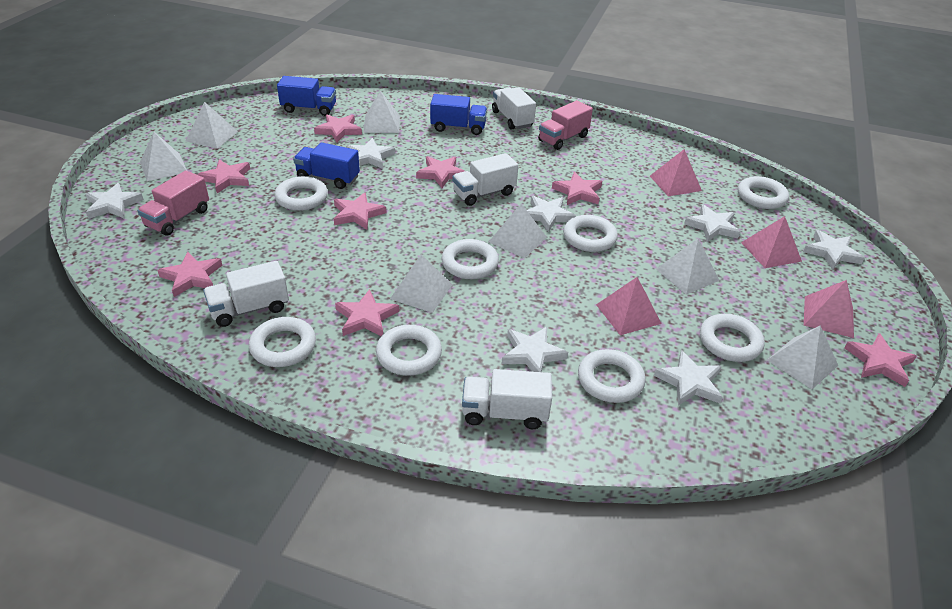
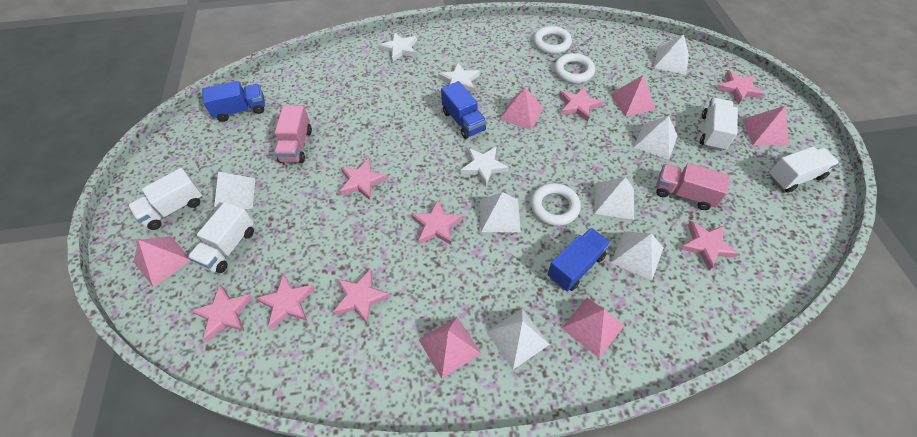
pink pyramid: [596,277,662,335] [650,149,702,196] [741,216,802,268] [804,280,854,338] = 4 -> [134,236,191,287] [419,317,481,379] [500,87,543,130] [562,298,624,358] [610,75,656,117] [742,106,789,145] = 6
white ring: [249,317,316,367] [275,176,328,211] [376,325,442,376] [442,239,499,279] [563,215,618,252] [578,349,646,403] [700,314,765,362] [738,176,789,209] = 8 -> [531,183,581,226] [533,26,572,54] [554,53,595,83] = 3
white star: [86,183,144,219] [346,138,395,169] [502,327,568,372] [527,195,576,232] [654,350,723,406] [684,205,740,242] [803,230,864,270] = 7 -> [379,32,417,62] [438,62,480,92] [460,146,509,186] = 3

